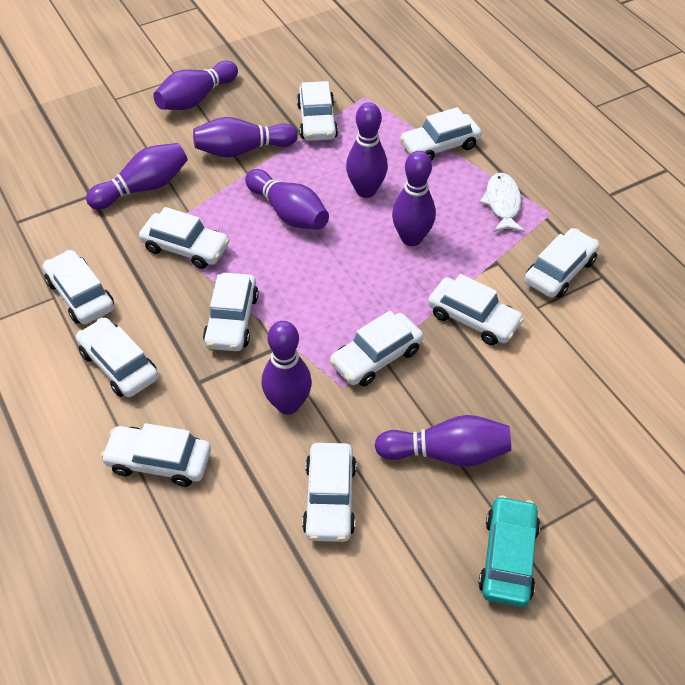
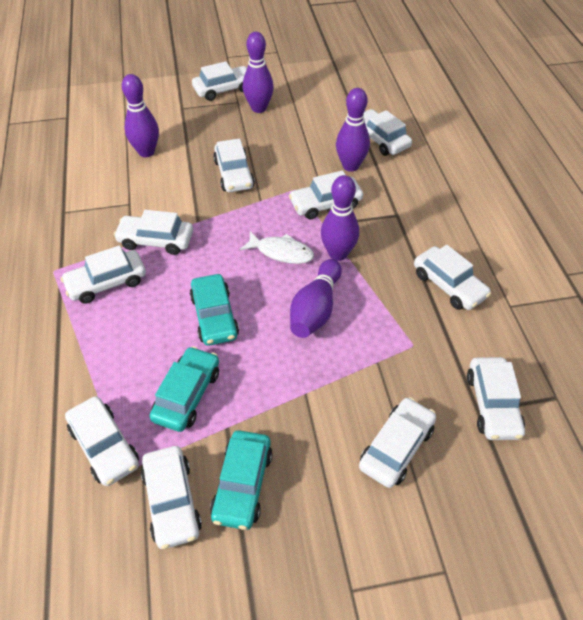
purple bowling pin: [86,143,188,210] [153,61,238,110] [193,117,298,158] [245,169,329,230] [261,321,312,415] [346,102,388,198] [375,415,511,467] [392,151,436,246] = 8 -> [122,74,159,157] [243,32,274,113] [290,259,342,338] [321,175,359,261] [336,88,370,172] = 5
turquoise car: [478,496,540,607] = 1 -> [149,346,219,432] [190,274,239,346] [210,430,273,530] = 3

